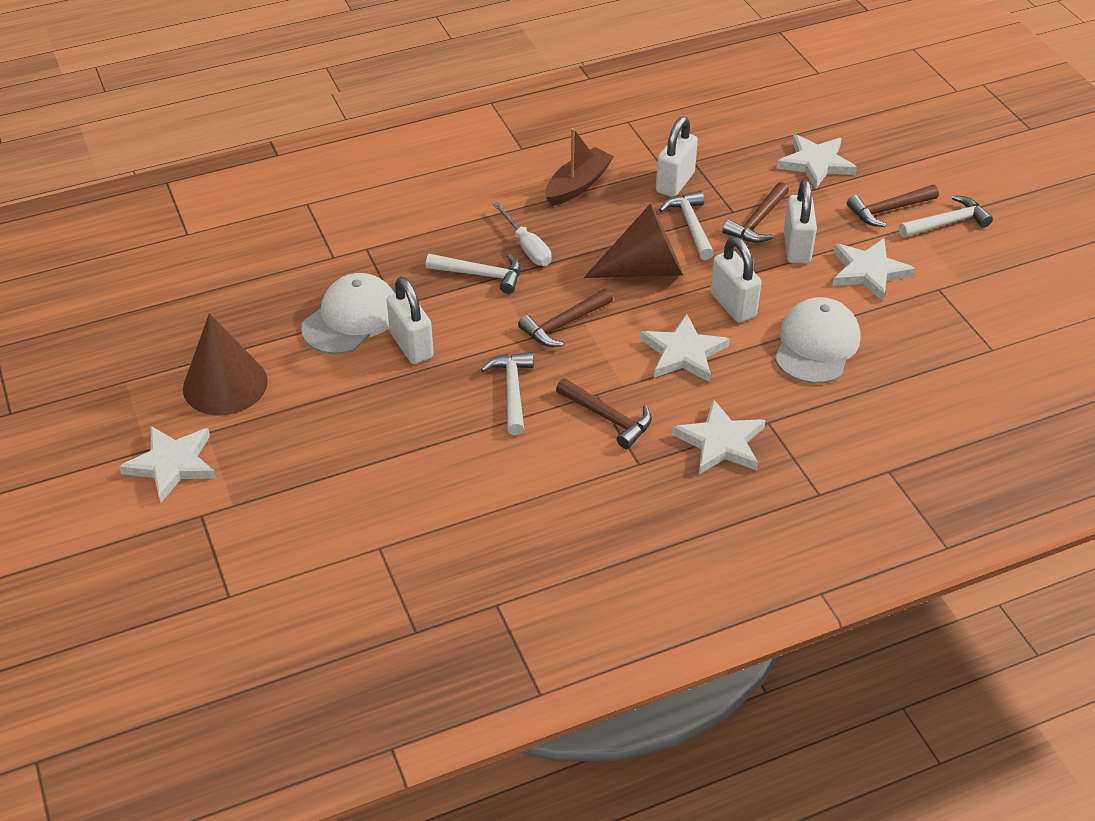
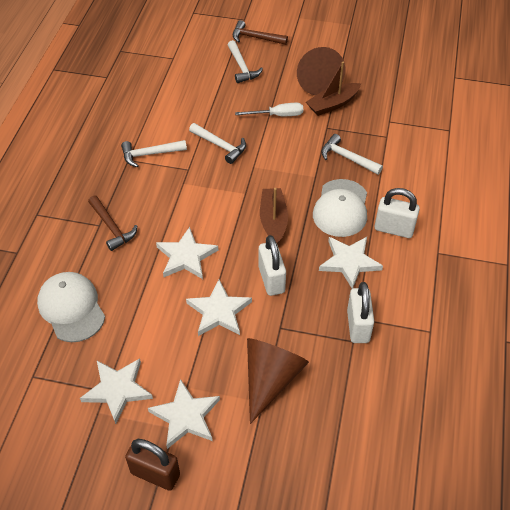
brown boat: [546,128,614,206] = 1 -> [260,188,288,244] [306,62,361,116] = 2
brown hammer: [518,289,613,347] [556,378,652,449] [722,182,789,243] [847,185,939,227] = 4 -> [88,196,137,251] [233,20,288,45] = 2
brown padlock: none = 0 -> [125,439,180,491] = 1
white padlock: [387,277,434,364] [656,116,698,197] [710,237,762,322] [784,180,817,263] = 4 -> [259,235,286,296] [347,282,374,343] [375,188,420,238] = 3

